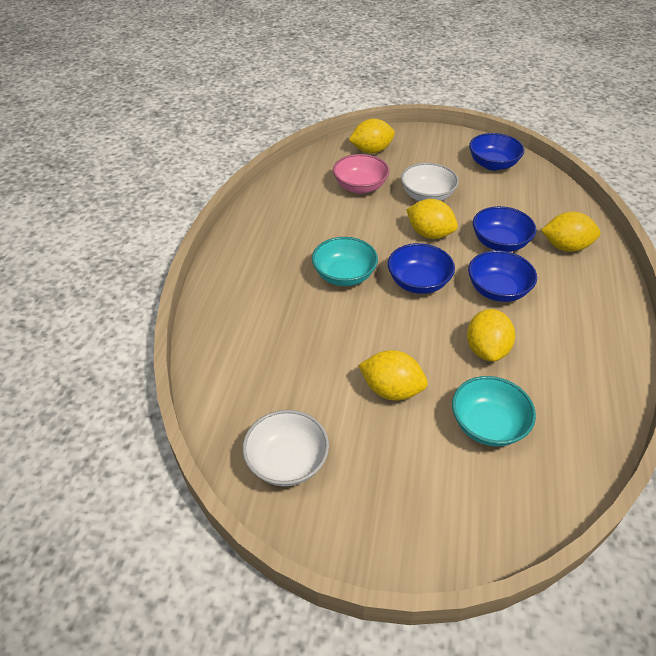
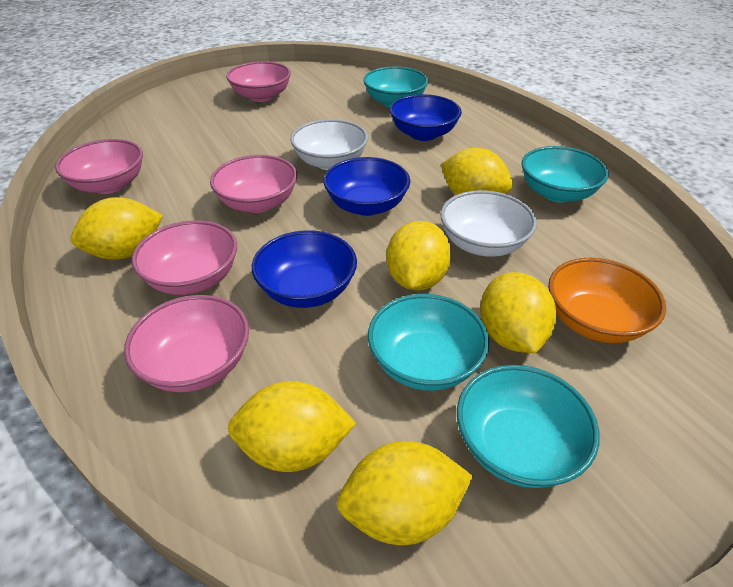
blue bowl: [388,243,455,294] [468,250,537,302] [469,133,524,171] [473,206,537,252] = 4 -> [252,230,357,308] [323,157,410,216] [390,94,462,141] = 3
orange bowl: none = 0 -> [548,258,666,343] = 1
pink bowl: [333,154,389,194] = 1 -> [55,139,143,194] [124,295,249,392] [132,220,237,295] [210,155,297,213] [226,61,291,102] = 5
turquoise bowl: [312,237,378,286] [452,376,536,447] = 2 -> [363,67,428,107] [368,294,489,391] [457,365,600,488] [521,146,609,203] = 4
yellow lemon: [349,119,395,154] [358,350,428,401] [406,199,458,239] [467,309,515,362] [541,212,600,252] = 5 -> [71,197,163,260] [228,381,356,472] [337,441,473,545] [386,221,452,291] [440,148,513,195] [480,272,556,353] = 6

